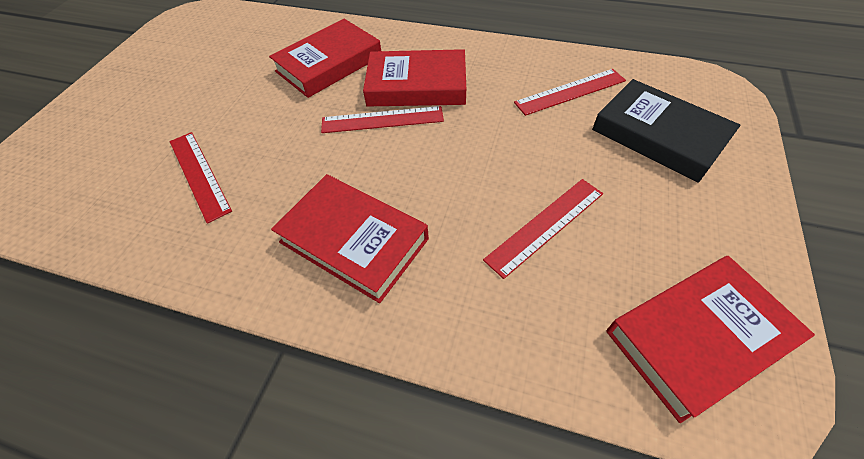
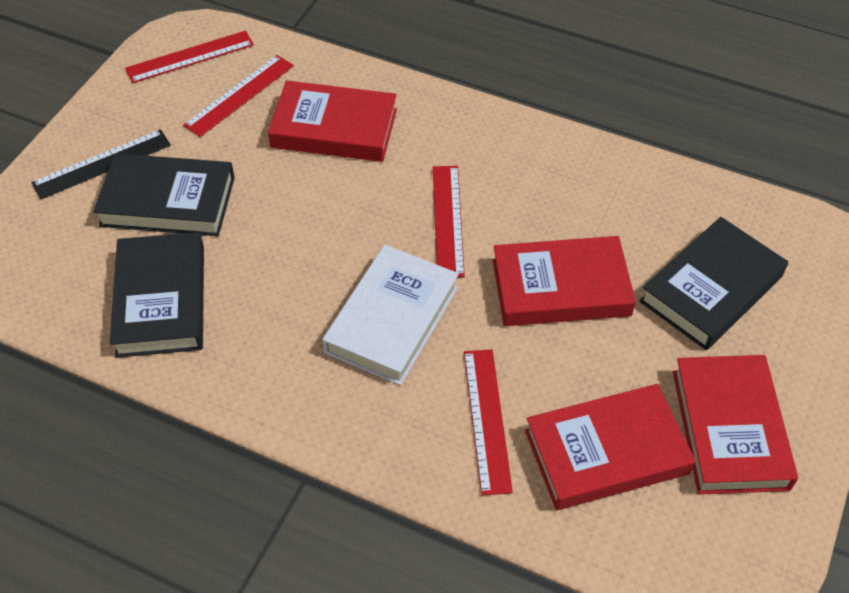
black book: [592,79,741,183] = 1 -> [93,153,235,236] [110,232,204,358] [639,217,788,350] = 3
black ruler: none = 0 -> [31,129,171,199] = 1
white book: none = 0 -> [322,245,459,385] = 1

